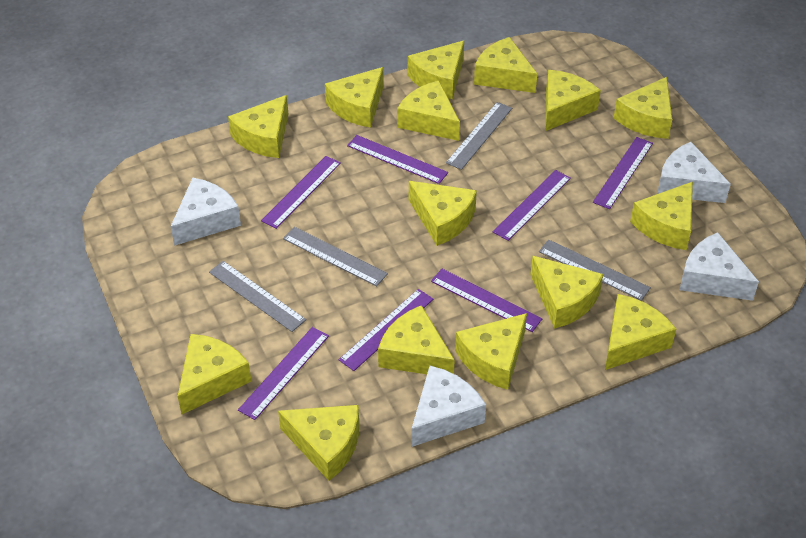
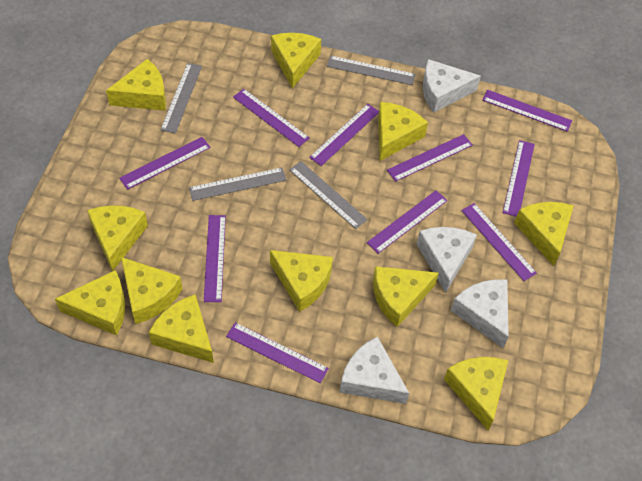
purple ruler: [238,327,329,420] [261,156,341,229] [339,289,433,371] [347,135,448,184] [431,269,542,332] [493,170,571,241] [593,137,653,209] = 7 -> [119,137,211,190] [204,215,226,302] [226,322,329,383] [233,89,310,147] [309,104,379,166] [367,190,448,254] [387,134,473,182] [461,203,537,281] [482,90,572,132] [503,140,535,217] = 10
yellow cheese: [178,334,251,414] [228,95,289,158] [278,405,359,481] [325,67,384,128] [378,305,455,374] [397,81,460,141] [408,40,464,99] [409,181,477,246] [455,313,527,390] [474,37,537,93] [530,256,603,329] [545,70,601,131] [605,294,676,370] [614,77,672,139] [630,182,693,250] = 15 -> [55,270,125,335] [87,205,148,271] [106,59,166,111] [121,257,182,324] [149,294,214,363] [270,250,333,312] [271,33,321,88] [373,266,439,327] [378,102,428,161] [444,357,508,430] [514,202,574,266] = 11

